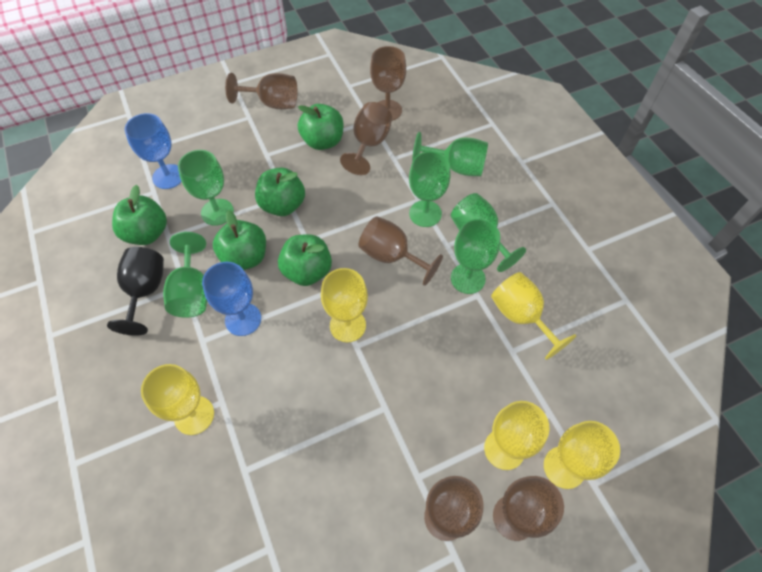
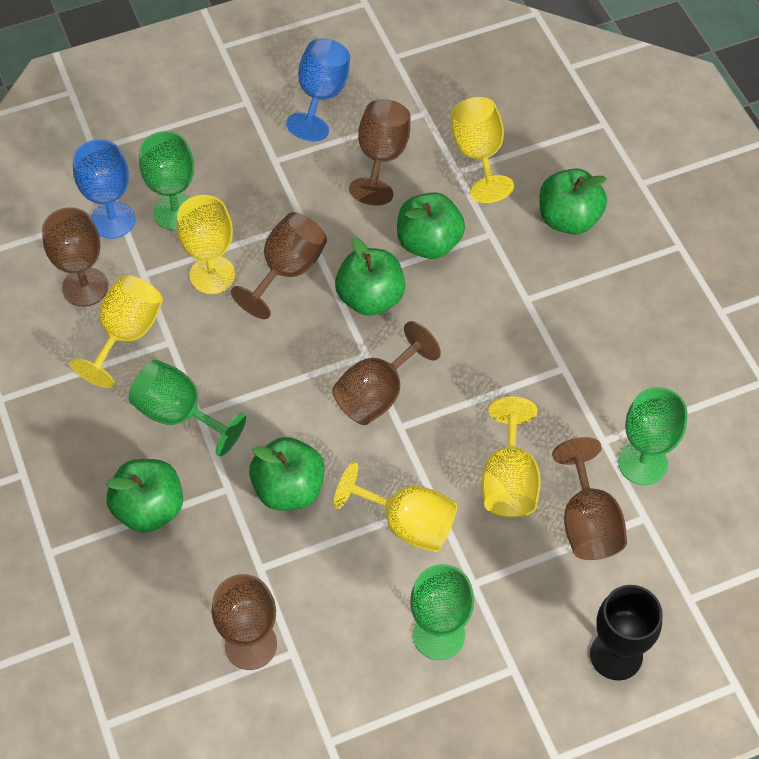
green goblet: [163,232,207,318] [178,150,234,226] [409,151,451,227] [413,132,488,176] [451,193,526,272] [451,219,500,294] = 6 -> [129,360,246,457] [139,131,194,231] [410,564,474,660] [618,387,687,485] = 4

